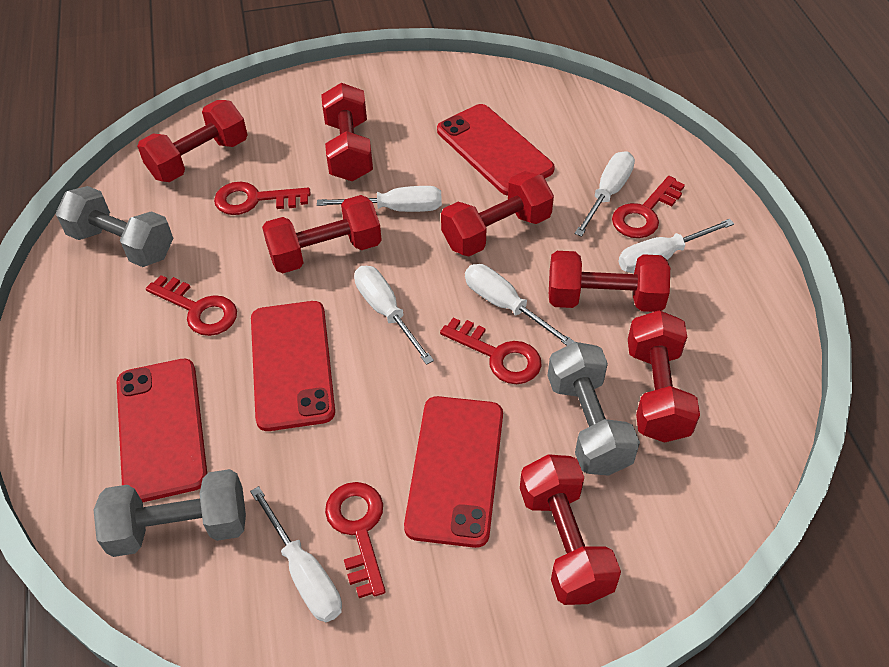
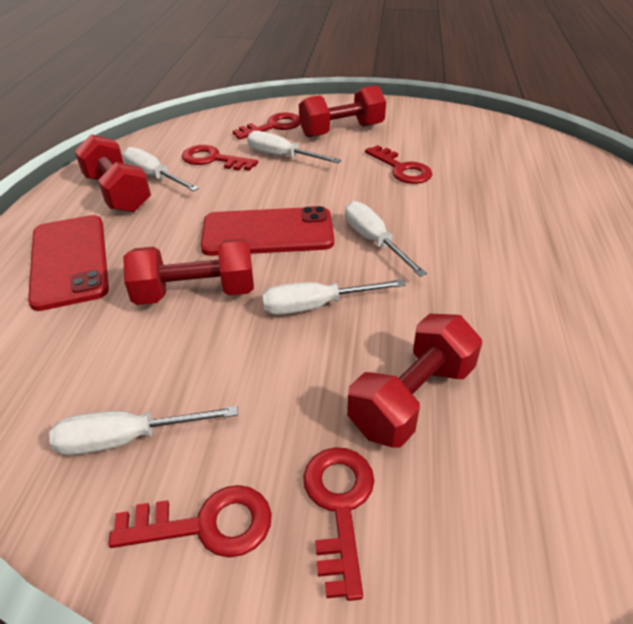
grey dumbbell: [56,186,173,267] [93,469,246,557] [547,342,640,476] = 3 -> none = 0
red dumbbell: [137,100,247,182] [262,195,382,273] [321,83,373,181] [441,171,554,256] [520,454,621,605] [549,251,670,312] [628,310,700,443] = 7 -> [75,134,151,212] [123,238,254,305] [299,85,386,138] [347,314,482,448] = 4
red phone: [117,358,207,502] [251,301,335,431] [404,396,503,548] [437,104,555,196] = 4 -> [28,215,109,311] [201,206,334,256] = 2
white screwdriver: [250,486,342,622] [317,186,442,212] [354,266,434,365] [465,264,575,346] [574,151,635,237] [618,219,734,273] = 6 -> [49,406,238,455] [123,147,199,191] [247,131,341,163] [262,279,406,315] [345,201,427,277] = 5

